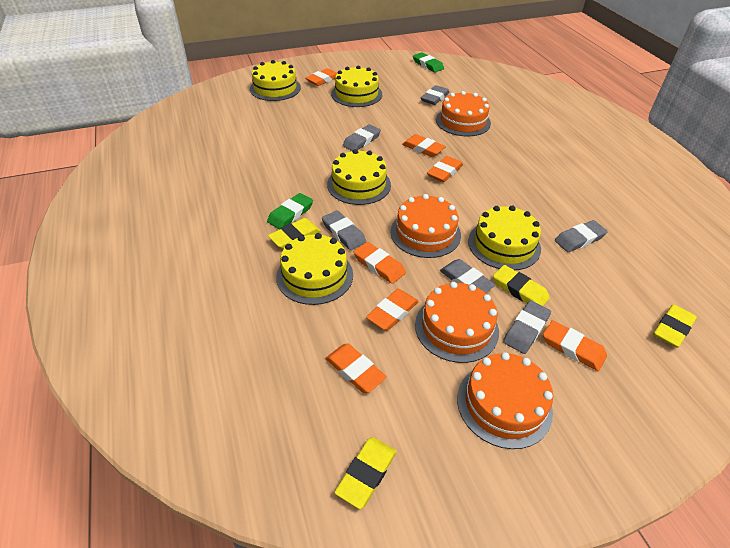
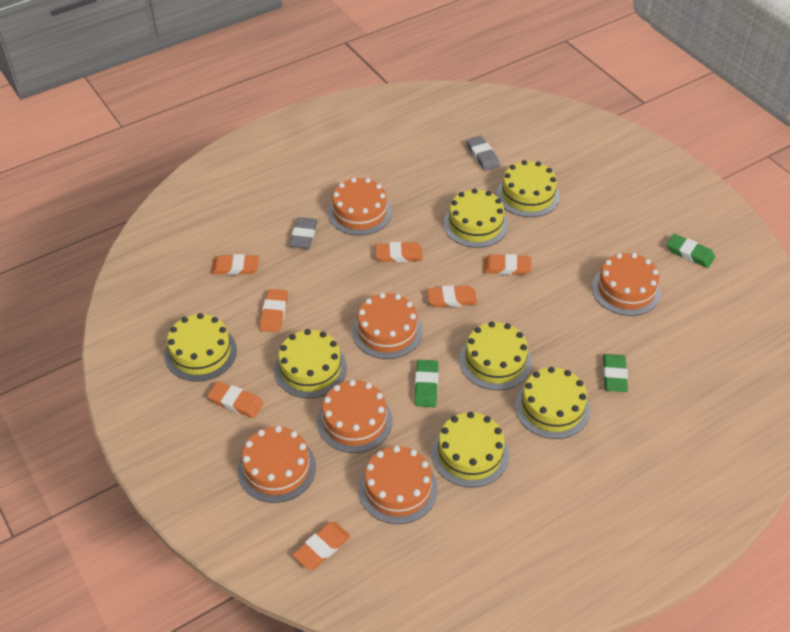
green eraser: [267,193,313,230] [413,52,444,73] = 2 -> [414,360,438,407] [603,354,628,392] [666,234,715,268] = 3
grey eraser: [322,210,366,250] [343,124,381,151] [421,85,449,105] [440,259,495,293] [503,300,551,354] [555,220,608,252] = 6 -> [289,217,318,249] [466,136,500,171] = 2
orange cake: [390,194,461,258] [415,282,499,363] [436,91,491,137] [457,352,553,449] = 4 -> [238,426,316,503] [317,380,393,453] [328,178,392,235] [352,293,423,359] [358,446,438,524] [592,253,661,316] = 6
yellow cake: [250,60,301,101] [276,233,353,305] [327,149,391,205] [331,65,382,107] [468,205,541,270] = 5 -> [165,313,237,381] [274,329,347,398] [432,412,509,488] [444,188,508,248] [459,321,532,390] [497,160,560,217] [515,367,590,439] = 7
yellow eraser: [268,218,321,249] [335,437,397,509] [493,265,550,306] [653,304,697,348] = 4 -> none = 0

